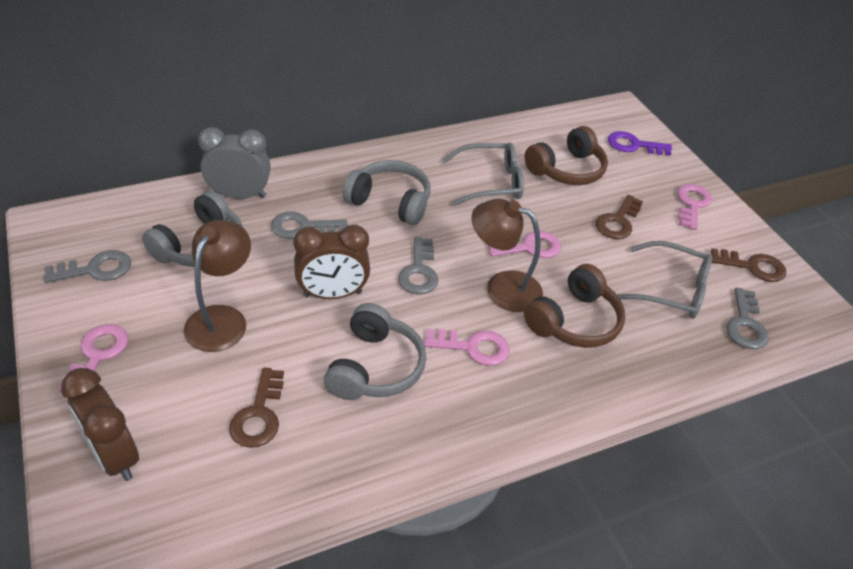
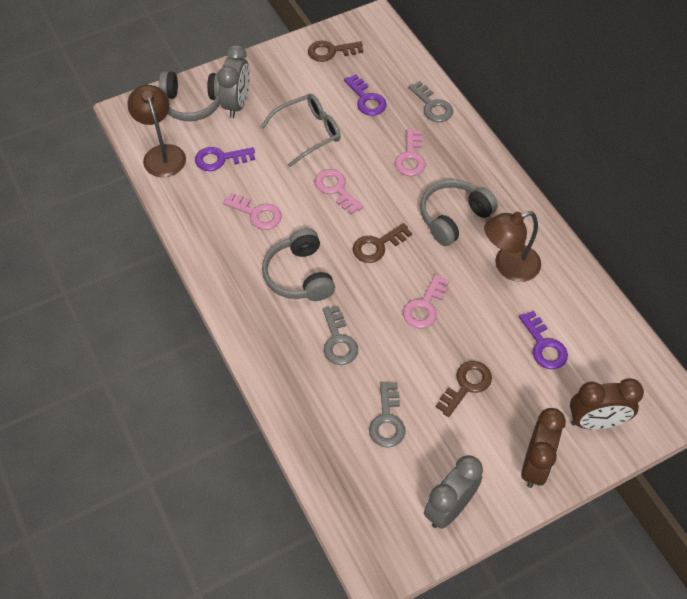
brown headphones: [524,264,625,348] [525,126,608,185] = 2 -> none = 0
grey clock: [198,127,270,199] = 1 -> [217,45,250,118] [424,455,483,529] = 2
grey glasses: [442,143,524,206] [617,241,712,319] = 2 -> [260,94,341,167] = 1
grey key: [43,250,131,283] [271,212,347,239] [398,237,438,294] [726,287,769,349] = 4 -> [323,306,358,365] [369,382,406,448] [408,81,453,122] = 3
purple key: [608,131,672,156] = 1 -> [195,147,255,171] [344,74,387,116] [519,311,568,369] = 3

